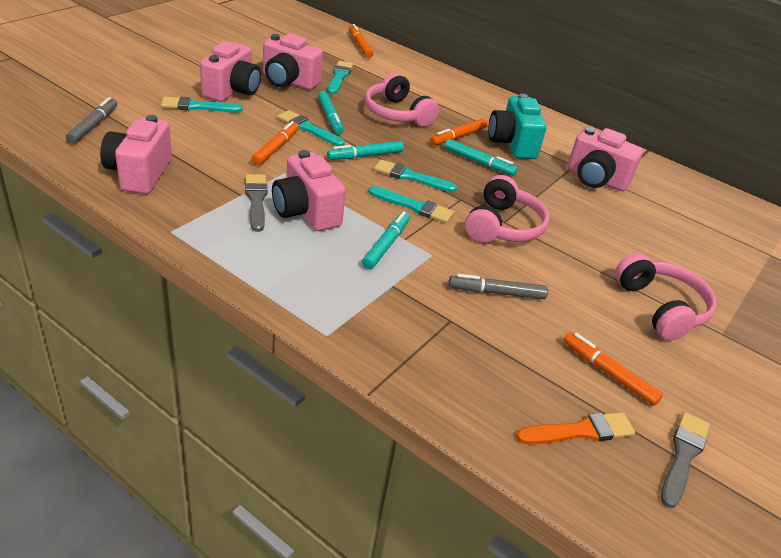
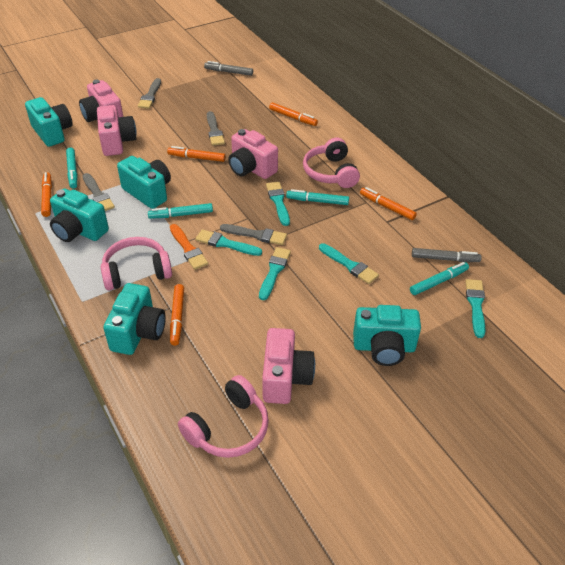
grey brush: [245,174,267,232] [661,412,710,508] = 2 -> [83,173,115,211] [138,78,161,109] [207,111,225,146] [220,224,287,245] = 4
orange marker: [251,121,299,165] [349,24,374,58] [430,118,488,146] [564,332,663,406] = 4 -> [41,172,52,217] [167,146,226,162] [170,284,184,346] [269,102,318,126] [360,187,417,220] = 5
pink camera: [100,115,172,194] [200,41,261,102] [263,33,323,90] [272,150,346,231] [567,127,643,191] = 5 -> [79,80,123,122] [97,105,137,156] [228,129,278,179] [262,328,315,404] = 4
turquoise camera: [488,93,547,159] = 1 -> [25,97,73,147] [50,189,109,242] [103,283,166,355] [117,156,171,209] [353,305,421,366] = 5

